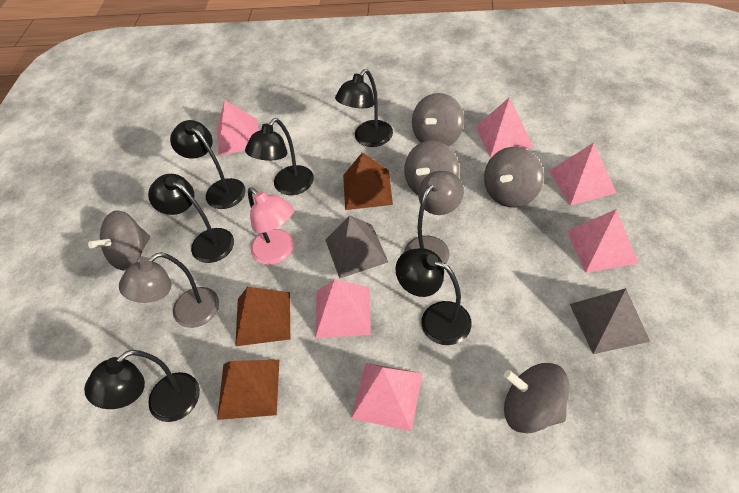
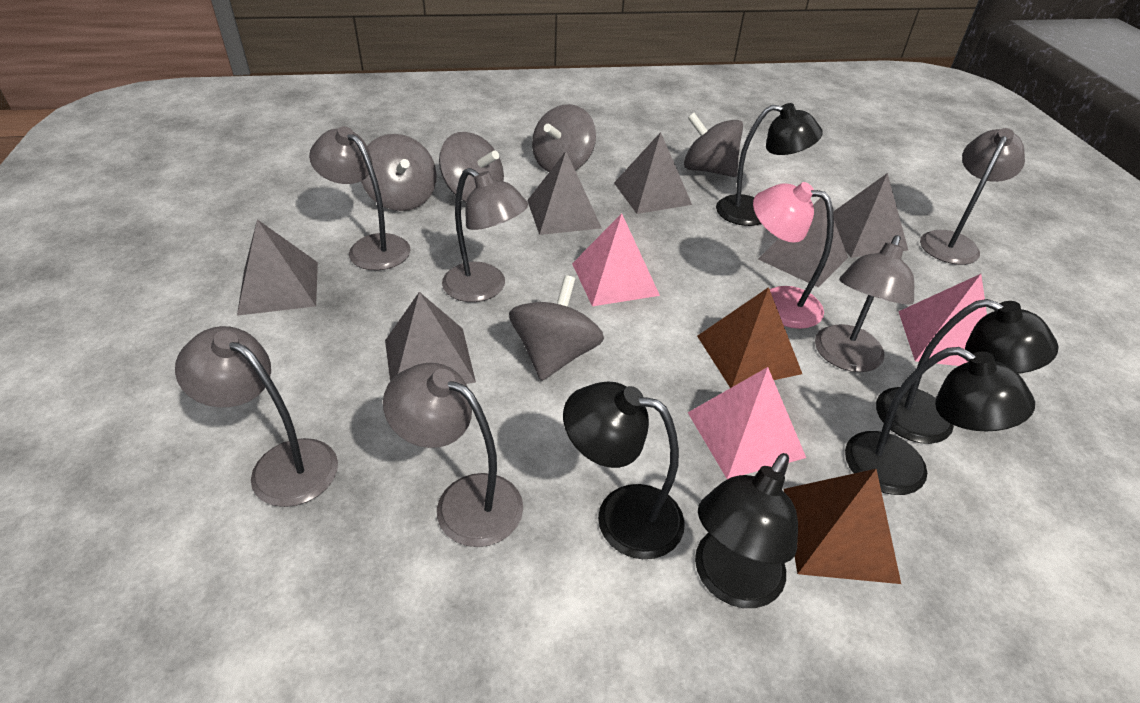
black lamp: [84,350,200,422] [148,174,234,263] [170,120,246,209] [245,118,314,195] [335,69,393,147] [395,248,472,345] = 6 -> [563,382,685,559] [695,453,798,608] [716,103,823,226] [845,347,1035,495] [876,299,1059,444] = 5
brown pyramid: [217,360,279,420] [235,287,290,346] [343,152,393,210] = 3 -> [697,287,802,388] [784,469,901,584] = 2
grey lamp: [119,252,219,328] [404,171,464,263] = 2 -> [175,326,338,507] [309,126,410,270] [383,363,523,547] [442,168,528,302] [815,235,914,372] [920,128,1025,265] = 6
grey pyramid: [325,215,388,279] [570,288,650,354] = 2 -> [237,219,318,316] [385,292,476,384] [527,151,601,235] [614,132,692,214] [758,198,848,288] [833,173,908,258] = 6
pink pyramid: [217,100,259,156] [315,279,371,338] [351,363,423,431] [475,98,534,157] [549,143,616,205] [567,209,638,273] = 6 -> [572,213,660,306] [688,367,806,479] [898,274,987,366] = 3

